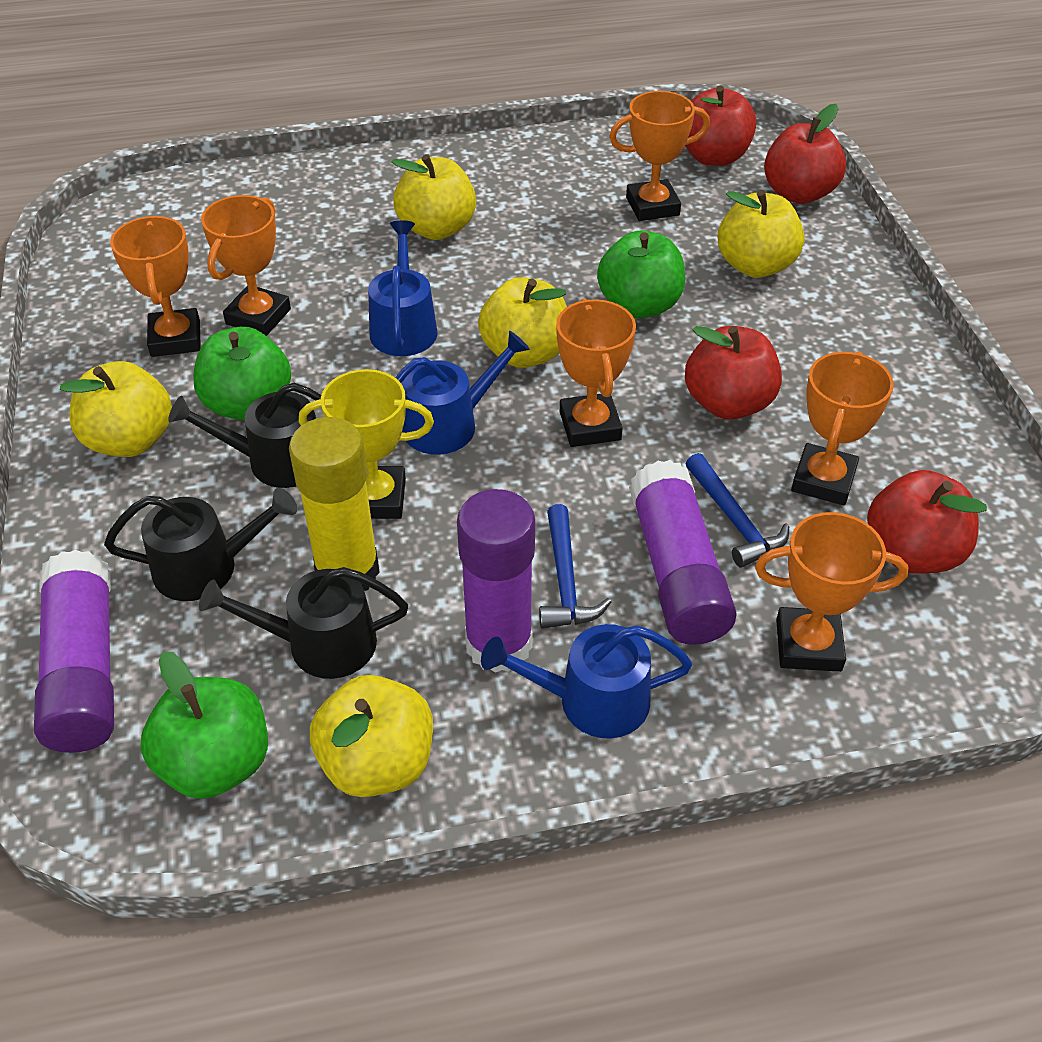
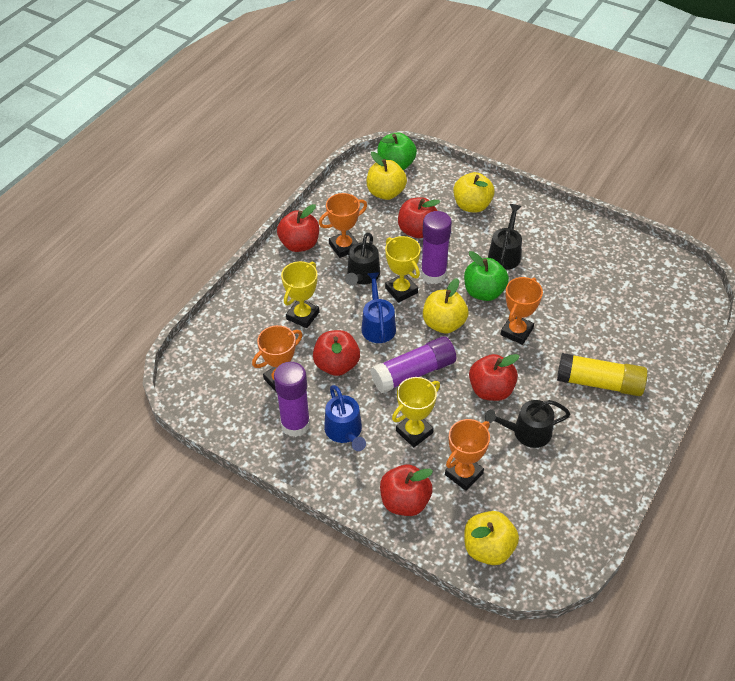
blue hammer: [539,504,611,629] [686,453,789,568] = 2 -> none = 0
blue watering can: [368,220,438,356] [395,331,530,455] [481,624,692,738] = 3 -> [324,385,366,451] [361,272,396,343] = 2
green apple: [140,651,268,799] [193,327,291,420] [597,231,685,318] = 3 -> [378,132,417,170] [464,251,509,301] = 2
orange trophy: [110,216,201,357] [201,195,291,336] [556,298,636,447] [609,91,710,221] [755,512,908,672] [791,352,894,505] = 6 -> [252,325,303,391] [319,193,367,258] [445,419,490,491] [501,277,543,345] = 4
red apple: [685,86,756,166] [685,326,782,420] [764,104,846,204] [867,470,987,574] = 4 -> [277,204,319,252] [313,330,360,376] [380,465,433,516] [398,197,440,238] [469,354,519,401] = 5
yellow apple: [60,361,172,457] [310,675,433,797] [391,154,476,240] [478,277,567,368] [718,190,805,278] = 5 -> [367,152,407,200] [423,278,468,334] [453,172,495,212] [464,511,519,565] = 4
yellow trophy: [299,369,434,519] = 1 -> [281,261,319,328] [385,236,421,303] [392,377,440,447] = 3

